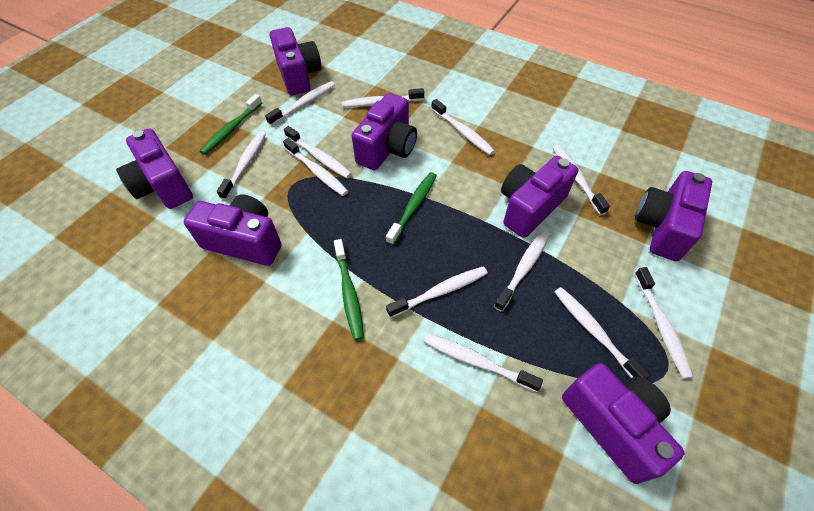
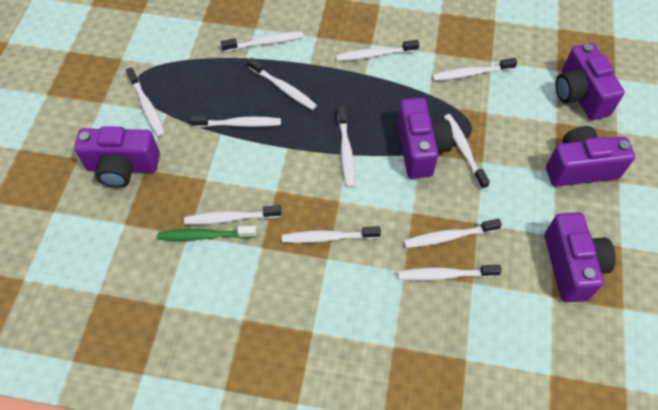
green toothbrush: [200,94,262,155] [334,239,364,340] [386,172,437,245] = 3 -> [158,226,257,241] = 1
purple camera: [116,129,193,209] [184,194,282,266] [270,27,322,95] [352,93,417,171] [501,156,578,238] [562,363,685,484] [635,171,712,262] = 7 -> [74,126,160,188] [397,97,453,179] [545,212,616,302] [546,126,635,187] [556,43,625,120] = 5

